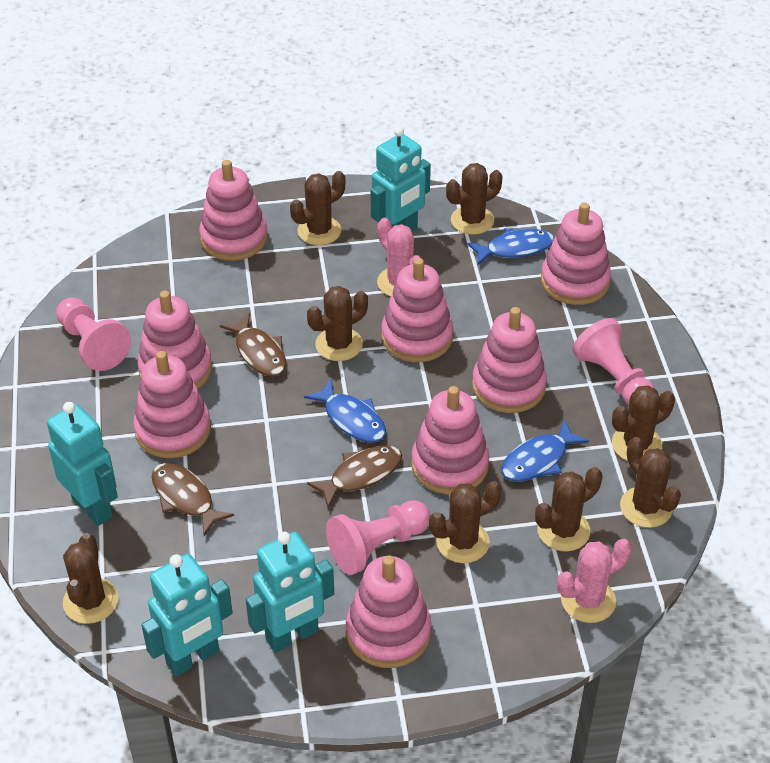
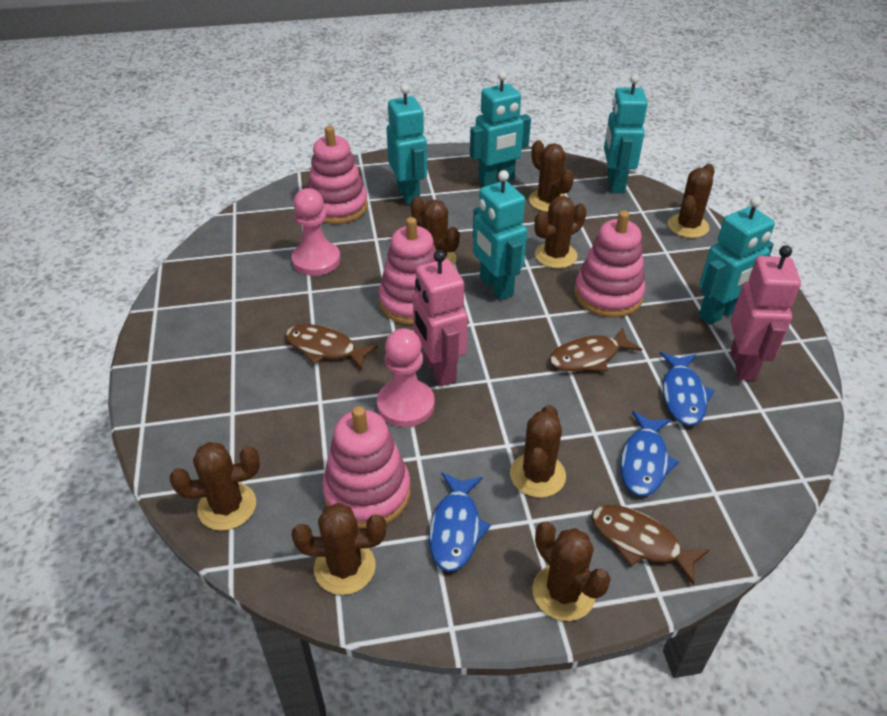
pink cactus: [377,218,422,296] [557,539,631,623] = 2 -> none = 0
pink pawn: [56,298,131,371] [326,500,430,575] [572,318,654,405] = 3 -> [291,188,340,276] [377,328,435,427] = 2
pink robot: none = 0 -> [413,250,468,386] [730,245,801,381] = 2
pink stacking toy: [133,351,211,458] [137,291,212,389] [199,160,268,261] [346,555,431,668] [381,258,453,362] [411,386,489,494] [472,307,547,413] [541,202,611,305] = 8 -> [308,126,368,224] [322,406,411,528] [379,217,437,325] [574,210,645,318] = 4
turquoise robot: [47,402,118,526] [141,553,233,677] [246,532,334,653] [371,126,431,231] = 4 -> [387,84,427,205] [470,71,531,187] [473,170,527,300] [604,74,648,193] [699,196,775,325] = 5

